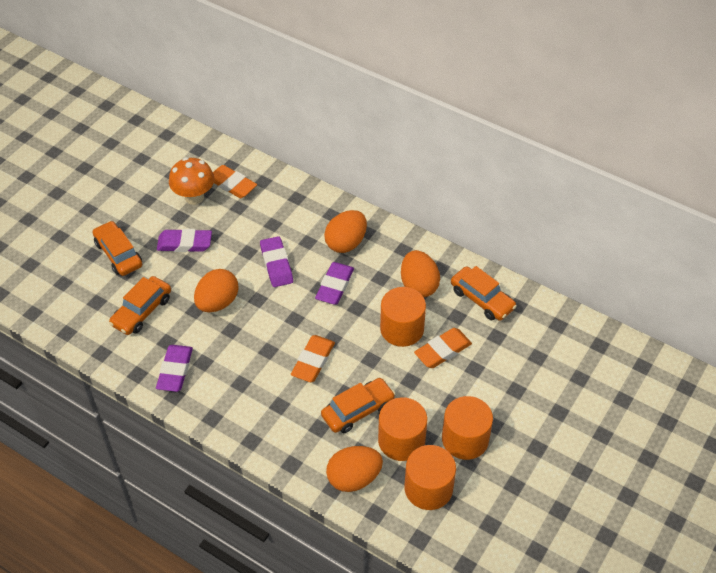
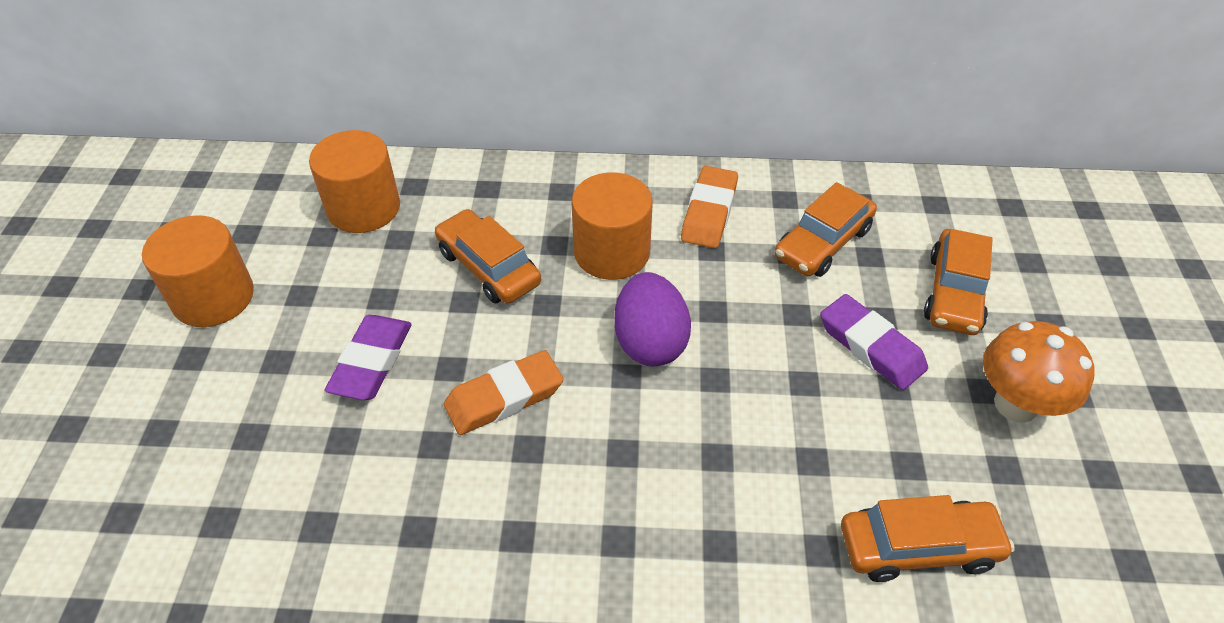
orange cylinder: [378,397,427,461] [380,287,426,347] [405,445,456,510] [442,396,493,460] = 4 -> [142,215,254,327] [309,130,400,233] [572,173,653,280] = 3
orange egg: [194,269,239,312] [324,210,367,253] [326,446,383,492] [401,250,440,297] = 4 -> none = 0
orange eraser: [213,165,257,198] [291,335,335,382] [414,328,472,368] = 3 -> [444,350,563,435] [681,166,738,248] = 2
purple egg: none = 0 -> [614,272,691,366] = 1
purple eraser: [156,345,193,392] [157,229,212,252] [260,236,293,287] [315,262,354,304] = 4 -> [325,315,412,400] [820,294,928,390] = 2

